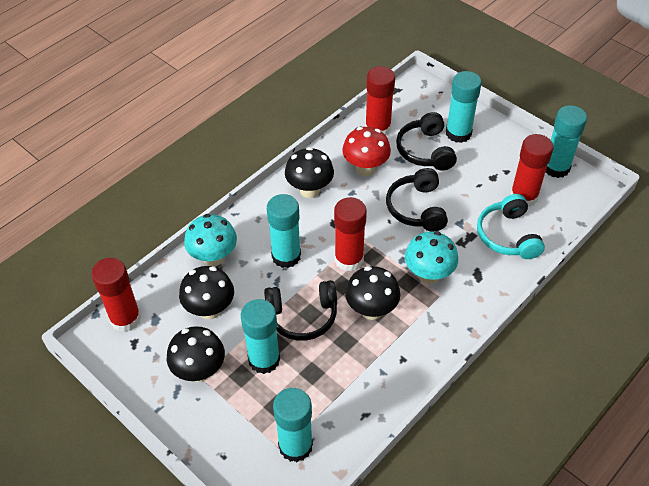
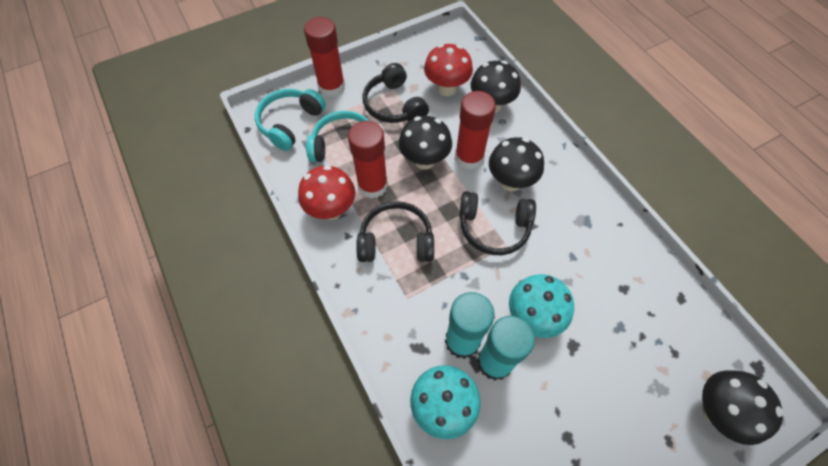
red glue stick: [91,258,141,332] [334,197,367,271] [365,66,395,135] [510,134,554,207] = 4 -> [304,17,345,97] [348,121,388,199] [455,91,496,169] = 3
red mushroom: [342,127,391,176] = 1 -> [298,165,355,220] [424,44,473,96] = 2
turquoise glue stick: [241,299,280,374] [267,194,301,268] [273,388,313,462] [446,71,482,143] [546,105,587,178] = 5 -> [445,292,494,359] [477,316,535,380] = 2
turquoise headphones: [477,194,545,259] = 1 -> [255,89,326,151] [306,111,369,162] = 2

